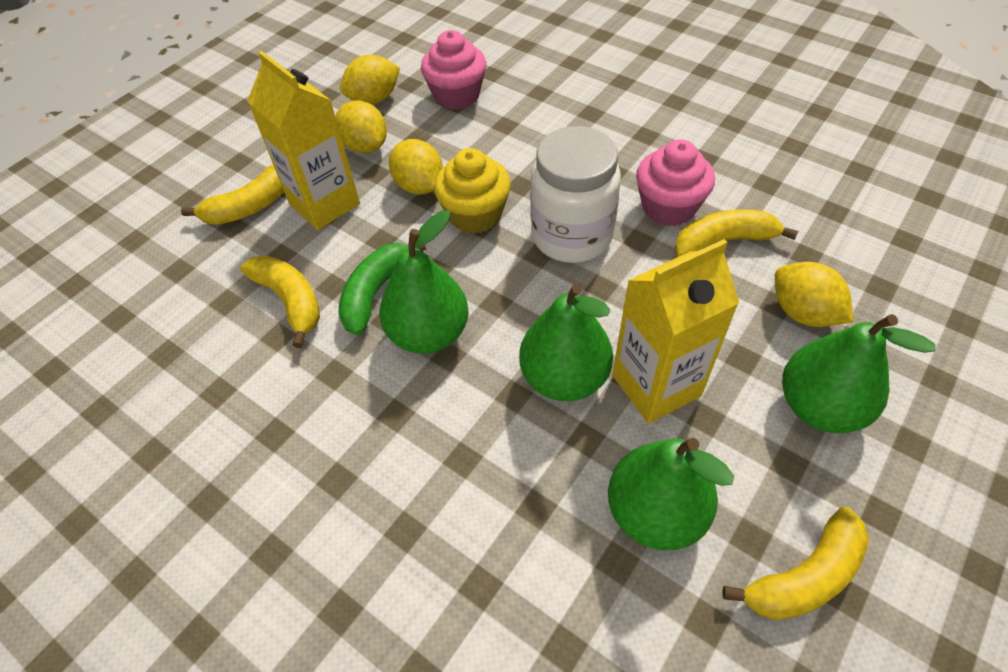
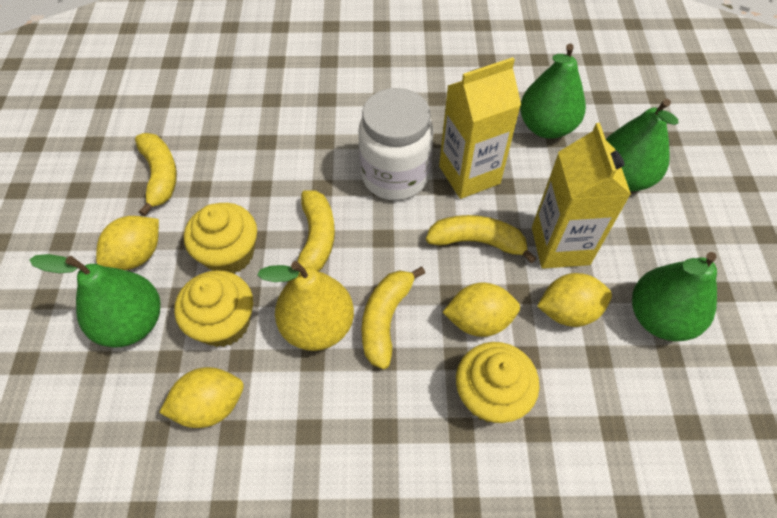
green banana: [338,243,426,335] = 1 -> none = 0
pink cupcake: [421,30,486,110] [636,140,715,226] = 2 -> none = 0
yellow cupcake: [434,148,511,234] = 1 -> [174,270,253,347] [184,203,257,274] [456,342,540,423] = 3
yellow pear: none = 0 -> [258,261,354,351] = 1

